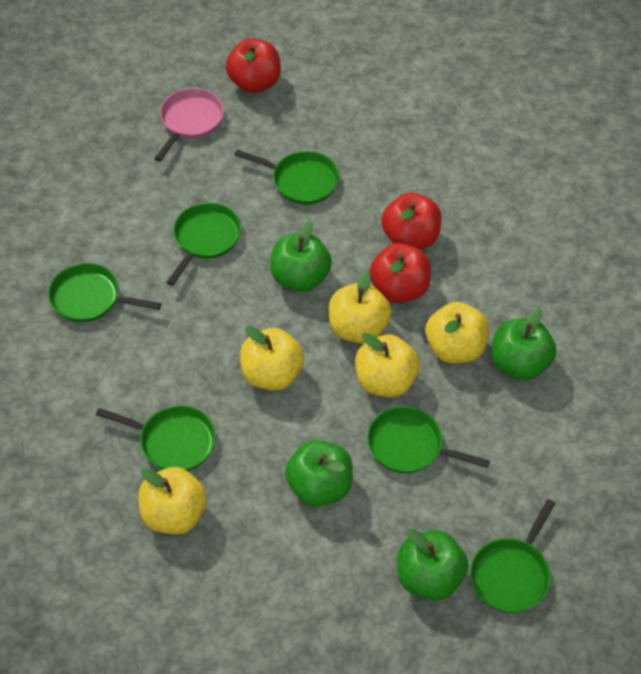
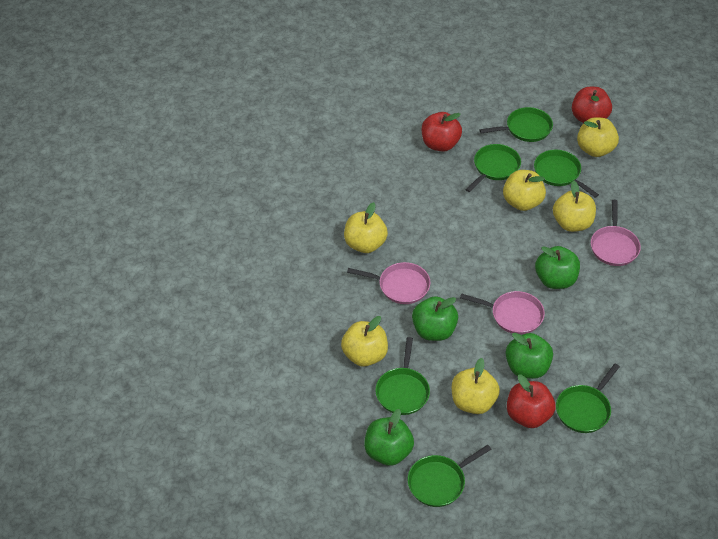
pink pan: [154,88,224,162] = 1 -> [347,262,430,304] [460,291,545,334] [591,200,641,266] = 3
yellow apple: [138,467,207,534] [240,326,304,390] [329,270,392,344] [355,333,420,397] [426,302,489,363] = 5 -> [341,316,388,366] [344,202,388,253] [452,358,500,414] [503,170,546,211] [553,181,596,232] [577,117,619,157] = 6

